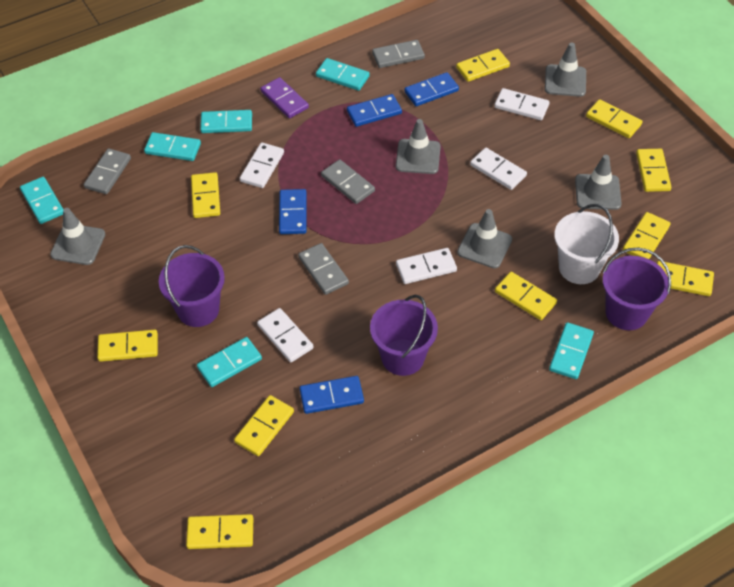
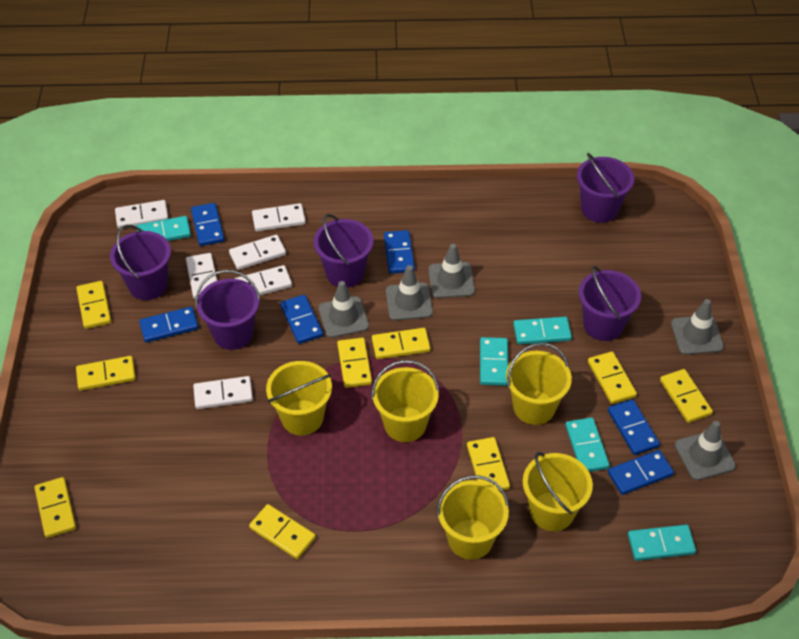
blue domino: [279,189,307,234] [299,376,364,414] [347,94,402,127] [404,72,459,106] = 4 -> [139,307,199,343] [191,203,225,246] [280,295,323,344] [384,230,415,274] [608,399,660,455] [608,450,674,495] = 6
grey domino: [84,148,131,194] [298,243,349,295] [321,159,375,204] [372,40,425,68] = 4 -> none = 0
purple bucket: [159,245,225,327] [370,295,438,376] [602,247,671,330] = 3 -> [110,225,171,300] [195,270,261,350] [314,214,373,288] [577,153,634,223] [579,266,641,341] = 5
purple domino: [260,77,309,118] = 1 -> none = 0
turquoise domino: [20,177,64,224] [144,132,201,161] [197,337,262,387] [200,110,252,133] [316,58,370,91] [549,322,594,379] = 6 -> [136,216,191,241] [480,337,508,386] [513,317,572,345] [565,417,610,472] [628,524,696,561] = 5
white bucket: [554,204,619,284] = 1 -> none = 0
white domino: [240,142,284,188] [257,308,314,362] [396,248,457,284] [470,148,527,190] [494,88,549,120] = 5 -> [115,200,169,229] [186,253,217,299] [193,376,253,409] [229,234,286,270] [235,265,292,295] [252,203,306,232] = 6
yellow bucket: none = 0 -> [266,361,332,435] [371,360,440,442] [437,475,509,560] [506,343,572,425] [523,452,593,531] = 5
yellow domino: [97,330,158,362] [186,514,253,549] [191,172,220,218] [234,395,294,456] [456,49,510,82] [495,272,557,320] [586,99,642,138] [623,212,671,259] [636,149,671,192] [657,261,714,296] = 10 -> [34,477,76,538] [76,281,111,329] [76,356,136,391] [249,504,316,559] [337,338,372,388] [372,328,431,359] [467,437,510,491] [588,351,637,404] [660,369,713,423] = 9

